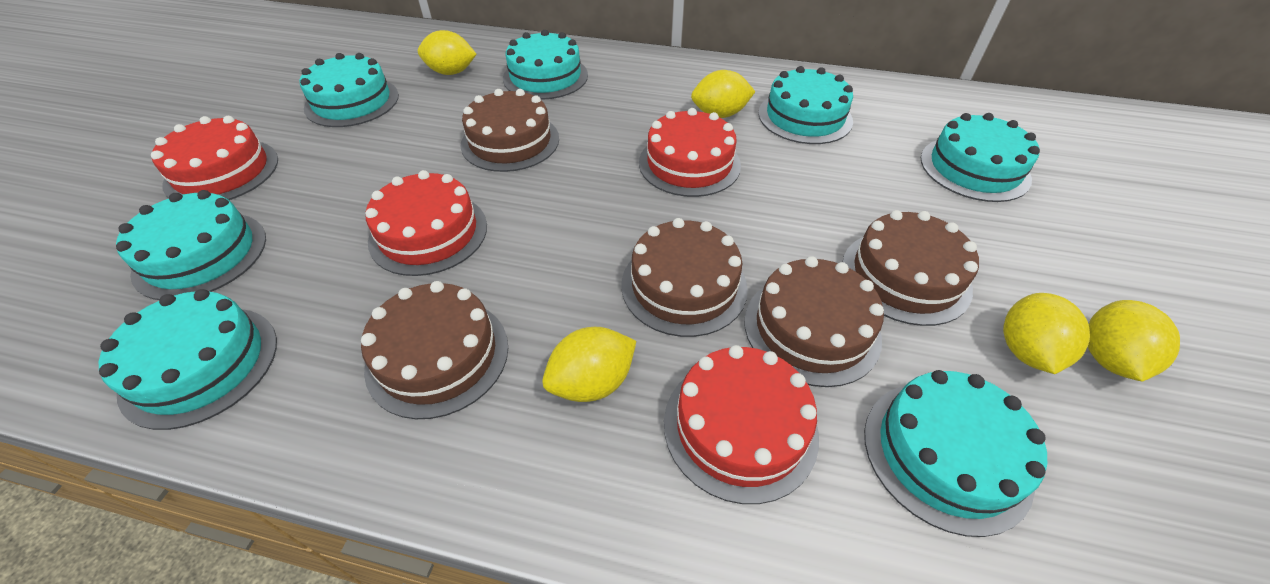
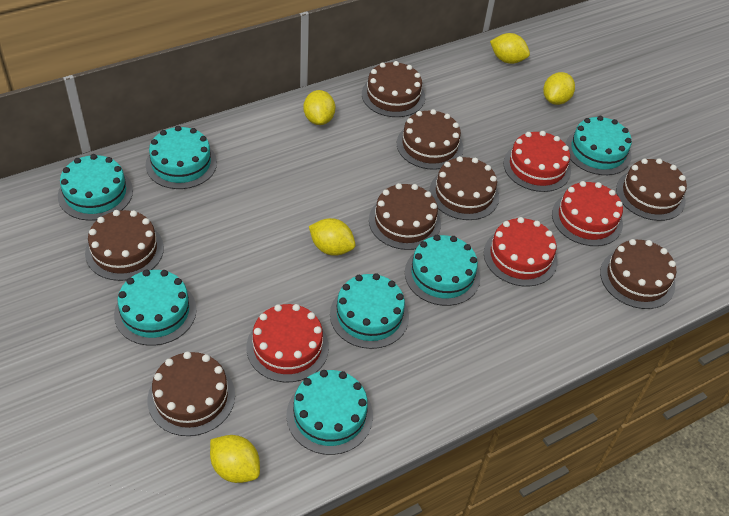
brown cake: [361,281,508,419] [461,89,559,172] [621,218,748,337] [744,256,884,387] [843,210,979,326] = 5 -> [85,210,164,281] [148,352,235,436] [362,61,425,117] [369,183,441,250] [397,109,463,170] [429,156,499,220] [600,239,676,309] [616,158,687,221] = 8

